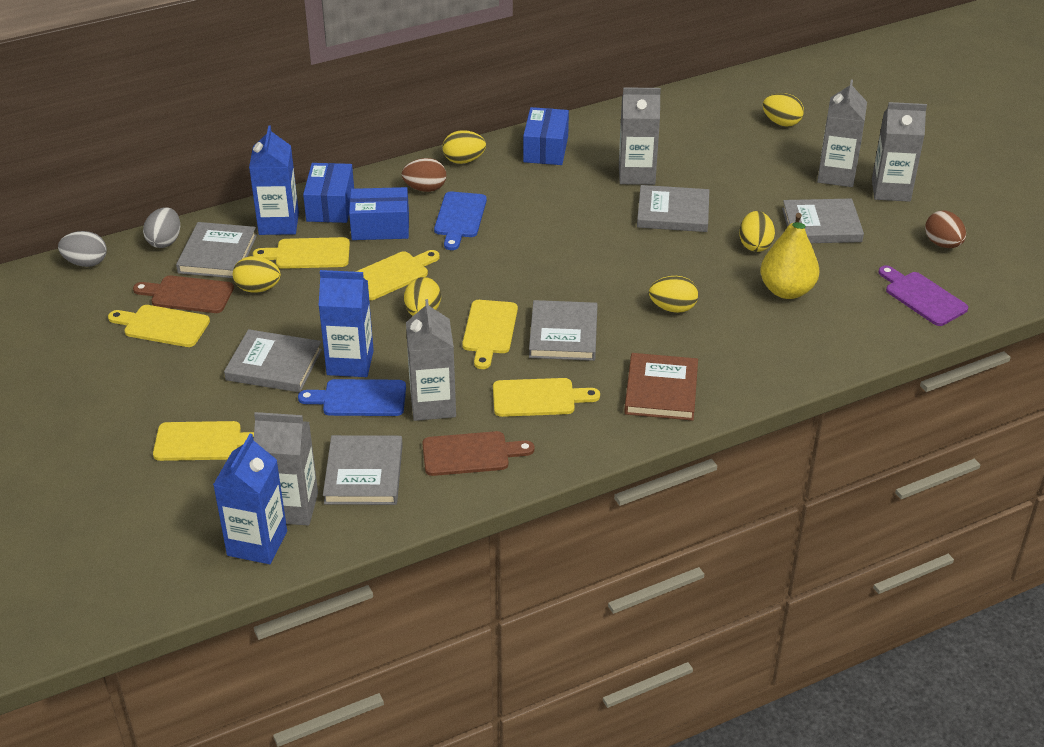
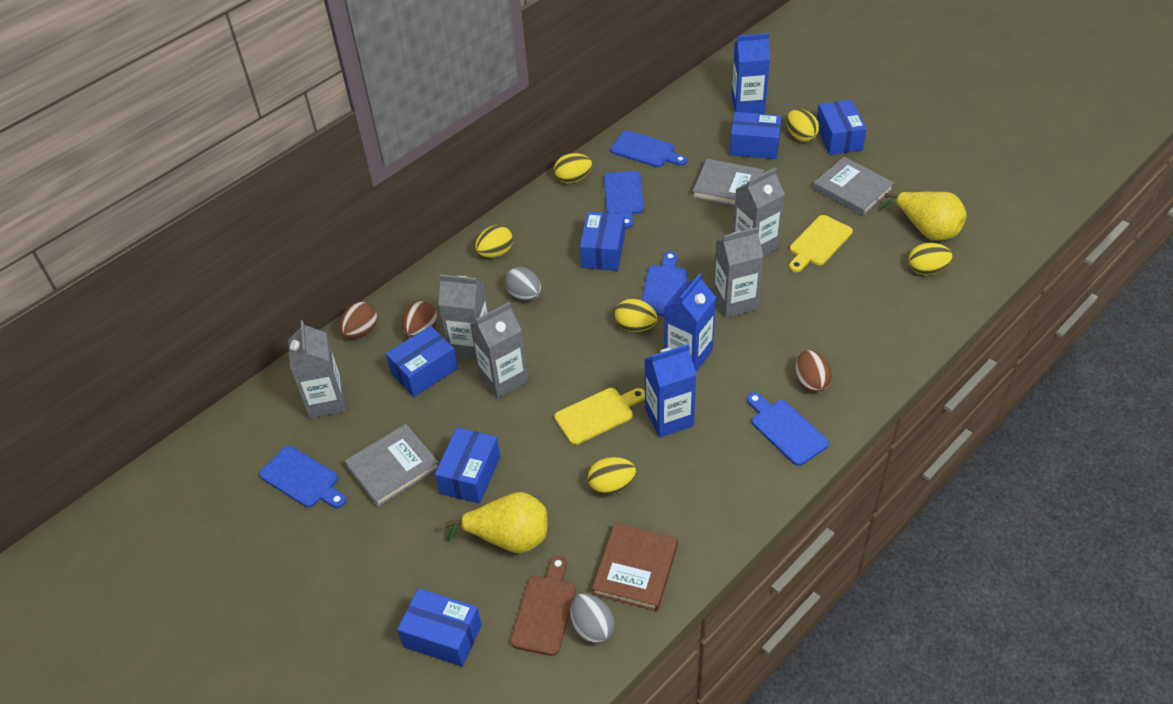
blue box: [303,163,354,223] [349,187,409,240] [523,107,569,165] = 3 -> [386,326,458,397] [397,588,482,667] [435,428,500,504] [580,211,625,271] [730,112,782,159] [817,99,867,155] = 6
blue cutting board: [298,379,406,416] [434,191,487,250] = 2 -> [259,446,346,508] [604,171,644,229] [610,130,687,167] [642,251,687,316] [747,392,829,466] = 5
brown cutting board: [133,275,234,313] [422,431,534,476] = 2 -> [510,556,576,656] = 1
brown egg: [402,158,446,192] [925,211,966,248] = 2 -> [339,302,377,338] [402,301,437,338] [795,350,832,393] = 3
grey book: [176,222,257,278] [224,329,322,392] [323,435,403,505] [529,300,598,361] [637,185,709,232] [782,199,864,243] = 6 -> [345,424,439,507] [693,159,764,206] [813,157,894,216] = 3
purple cutting board: [878,265,968,326] = 1 -> none = 0
yellow cutting board: [108,305,210,347] [153,421,254,461] [253,237,350,269] [356,250,439,300] [462,300,518,369] [493,378,600,417] = 6 -> [554,388,645,445] [789,215,853,272] = 2
yellow pear: [760,213,820,299] = 1 -> [445,492,547,553] [880,192,967,241] = 2

